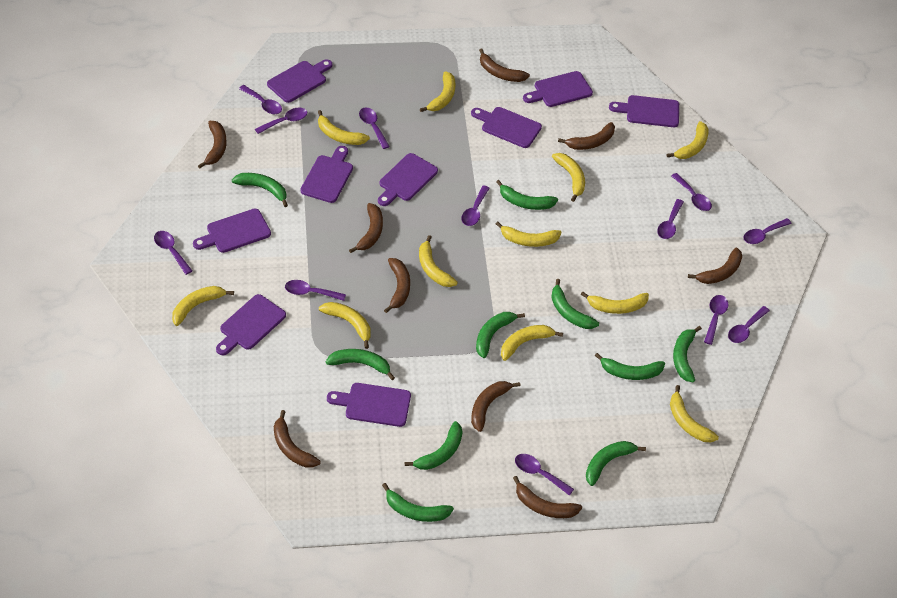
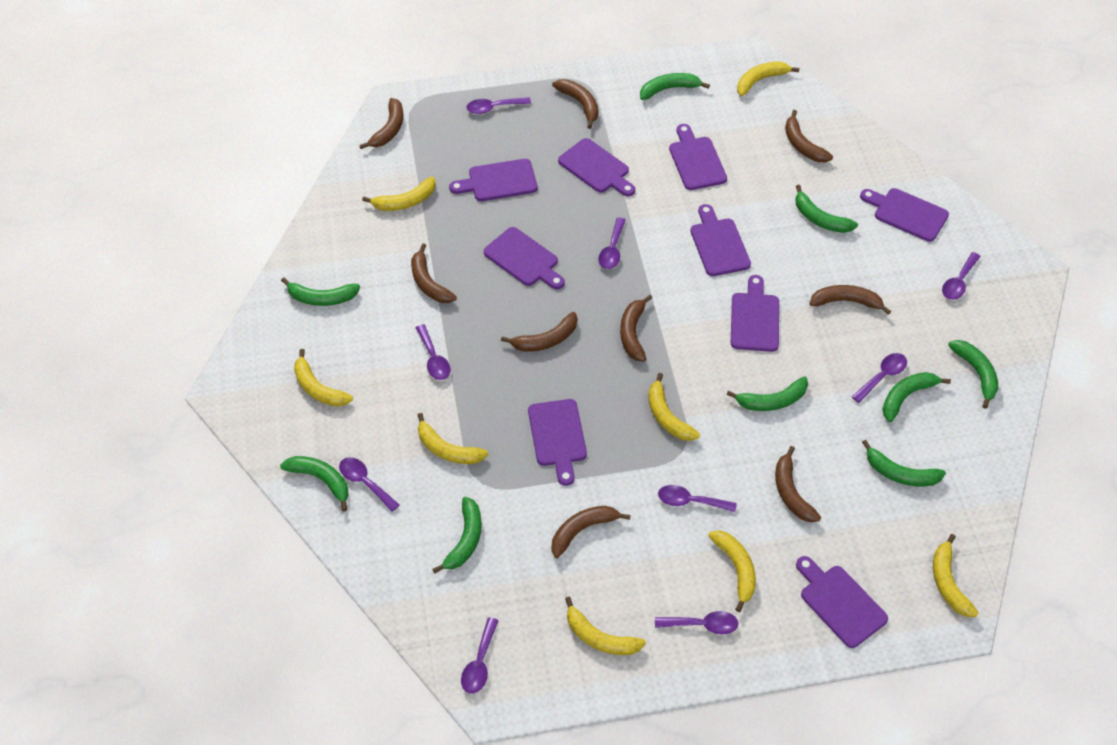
green banana: [232,173,288,207] [326,349,395,380] [382,483,454,522] [405,421,462,470] [476,312,525,358] [496,180,558,210] [551,279,599,329] [586,441,646,486] [595,353,665,380] [673,326,702,383] = 10 -> [280,456,349,512] [281,277,360,306] [432,497,482,573] [640,73,710,100] [726,376,808,411] [795,185,858,233] [862,440,946,486] [882,372,951,422] [948,340,998,409] = 9
purple spoon: [154,231,192,275] [239,85,282,114] [255,108,307,134] [285,280,346,301] [359,108,390,149] [462,185,490,226] [515,454,574,496] [657,199,684,239] [671,173,712,211] [704,295,729,345] [728,306,770,343] [744,218,792,244] = 12 -> [339,457,399,512] [416,324,450,380] [461,617,499,694] [467,97,531,114] [598,218,626,269] [655,611,739,634] [658,485,737,512] [852,353,907,403] [942,252,981,300] = 9
yellow banana: [172,286,234,326] [318,110,370,145] [319,302,371,349] [419,235,458,287] [420,71,455,112] [496,222,561,247] [501,325,563,361] [552,153,585,202] [581,292,649,314] [666,121,709,159] [670,385,719,442] = 11 -> [294,349,353,407] [362,177,436,211] [418,413,488,464] [565,597,646,655] [648,373,700,441] [708,530,756,612] [737,61,800,96] [933,534,978,617] = 8

